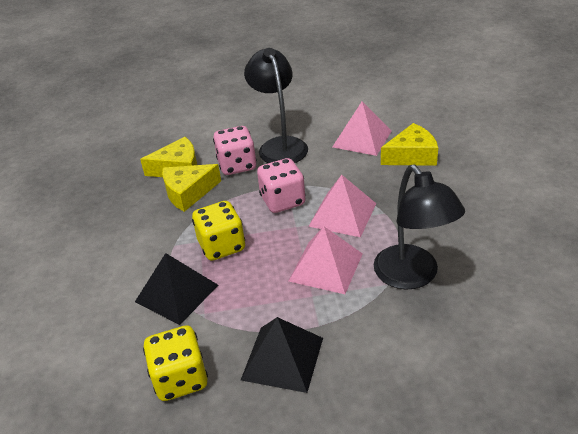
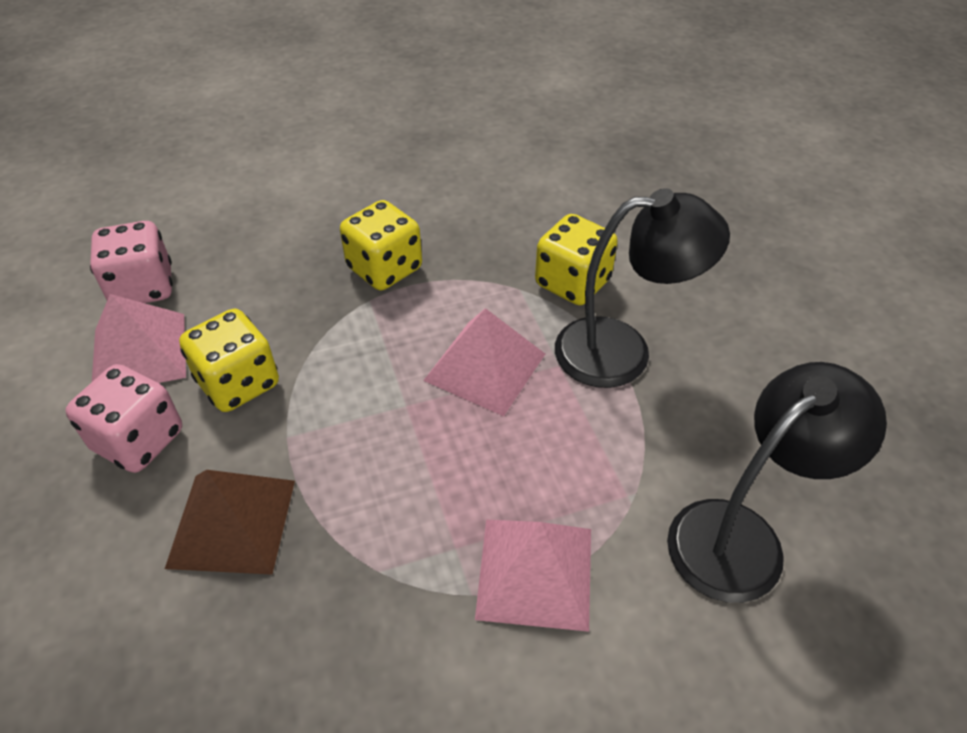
black pyramid: [135,253,218,325] [241,317,323,393] = 2 -> none = 0
brown pyramid: none = 0 -> [165,470,295,575] = 1
yellow cheese: [140,137,197,177] [162,164,221,212] [381,123,438,166] = 3 -> none = 0
yellow dice: [143,325,208,401] [192,201,245,261] = 2 -> [179,309,279,412] [340,200,422,290] [535,214,618,305] = 3

